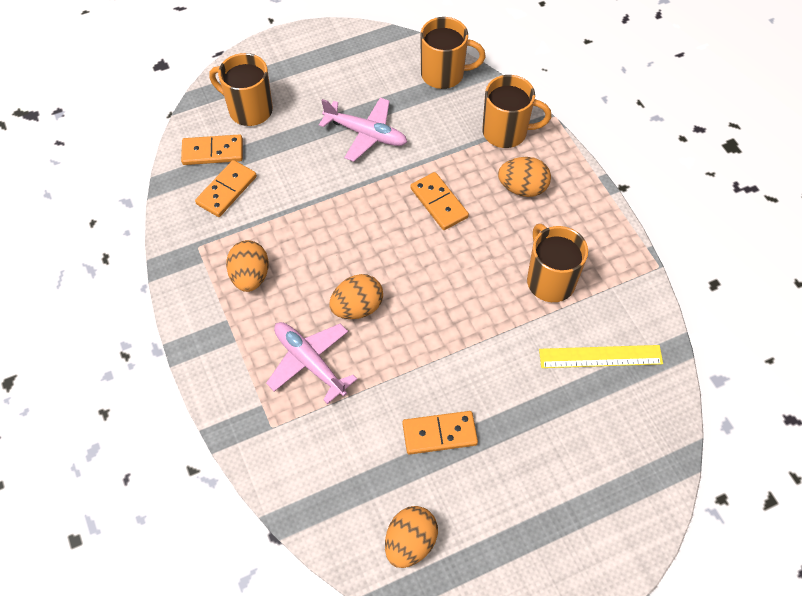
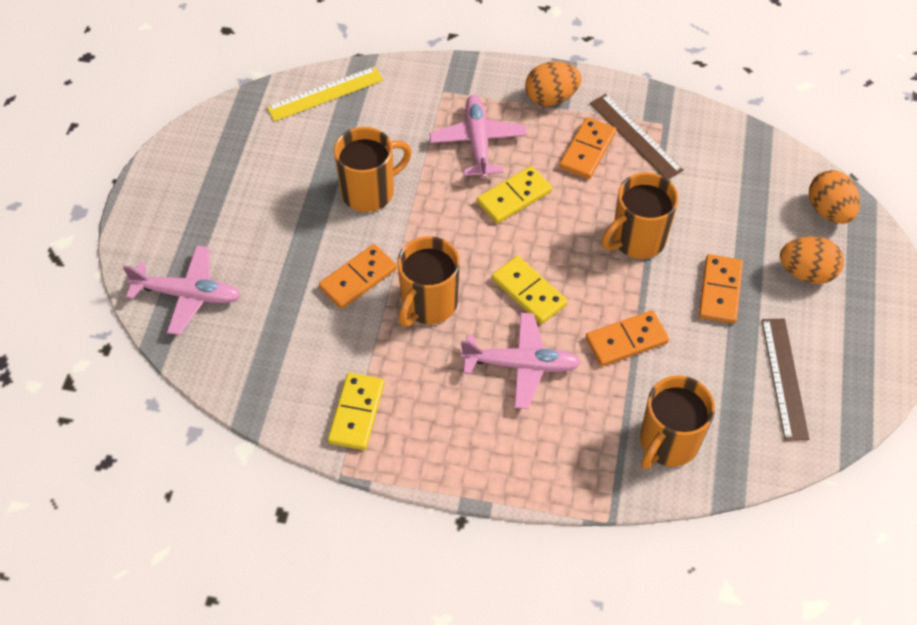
brown ruler: none = 0 -> [590,94,683,180] [762,319,809,441] = 2
orange egg: [226,240,269,292] [329,274,383,319] [385,506,438,568] [498,157,551,197] = 4 -> [525,61,582,106] [780,236,844,284] [809,170,860,224] = 3
pink plane: [266,322,357,404] [319,97,407,162] = 2 -> [123,245,241,335] [429,95,527,179] [461,313,581,409] = 3
yellow domino: none = 0 -> [328,373,384,450] [477,166,552,224] [492,256,568,324] = 3

